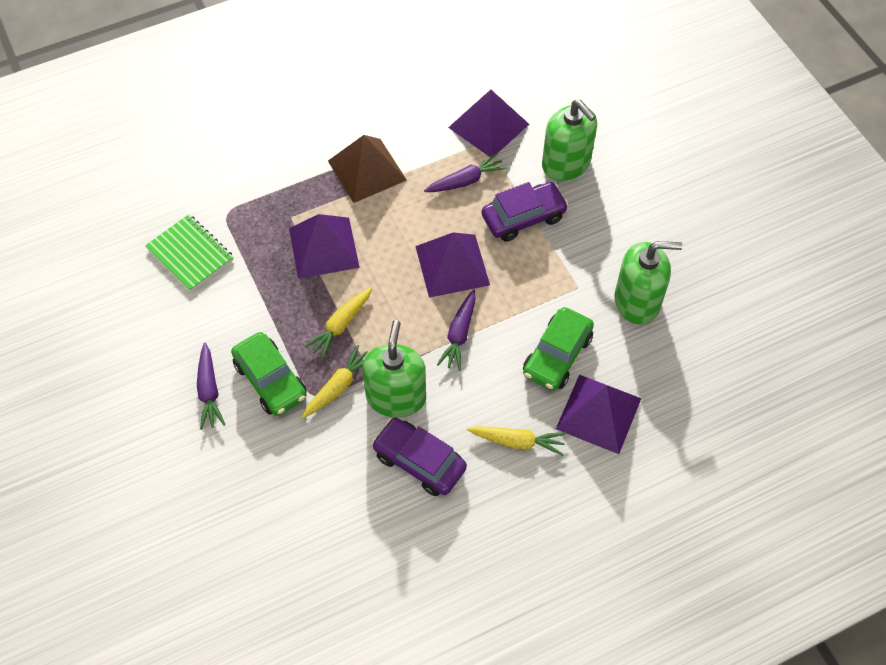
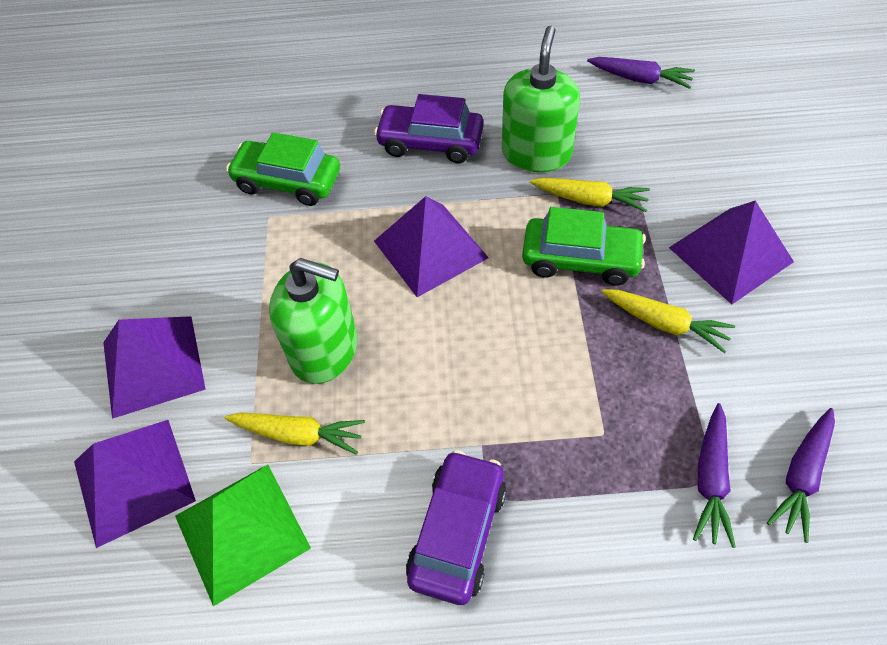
brown pyramid: [328,135,407,203] = 1 -> none = 0
green notebook: [145,214,234,292] = 1 -> none = 0
green pyramid: none = 0 -> [175,465,311,606] = 1
green soap dispenser: [362,320,426,418] [542,100,597,181] [615,241,682,325] = 3 -> [269,258,358,384] [502,26,580,172] = 2

